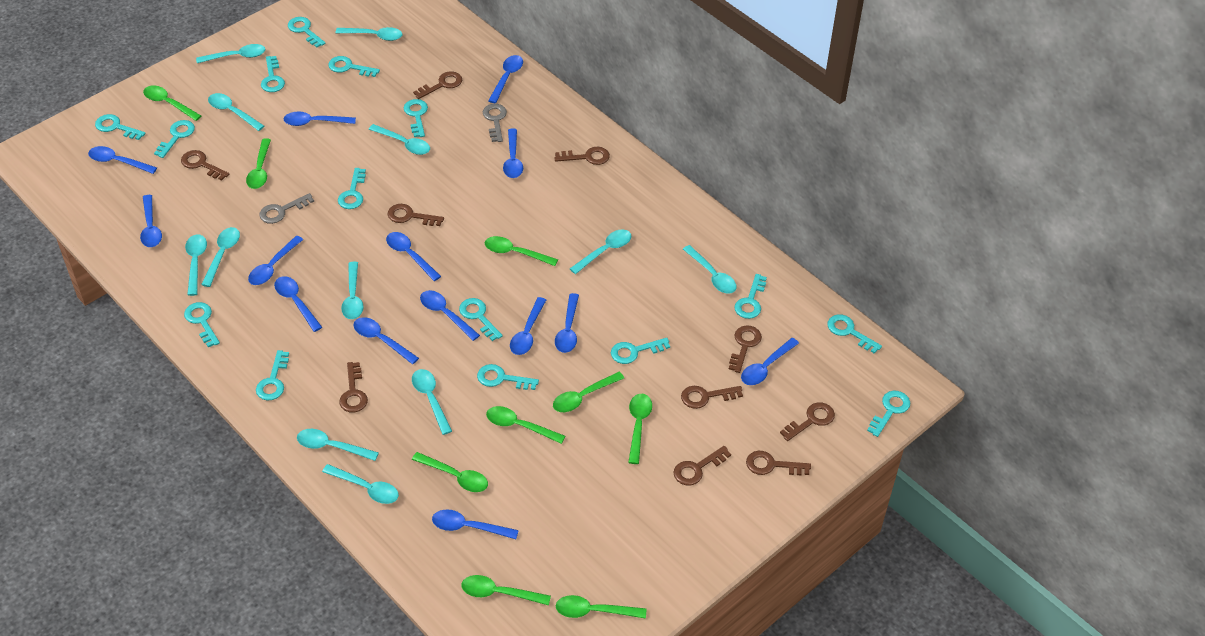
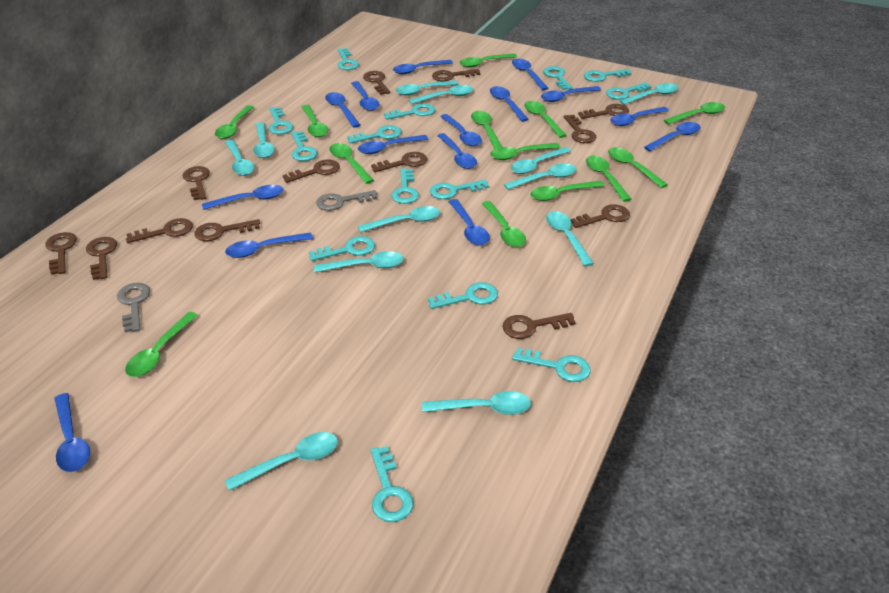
blue spoon: [88,146,157,174] [140,195,162,247] [248,236,304,285] [274,276,322,332] [284,112,356,126] [353,317,419,364] [386,232,441,281] [420,290,480,341] [432,509,519,539] [488,55,523,103] [503,129,523,178] [510,297,546,355] [555,293,579,353] [741,338,799,385] = 14 -> [54,393,90,472] [202,185,283,210] [225,232,313,258] [325,92,360,128] [351,81,379,111] [358,135,428,154] [393,60,453,74] [437,133,477,169] [440,114,482,146] [449,199,490,246] [490,86,529,122] [512,59,549,90] [541,86,601,102] [610,107,669,126] [644,122,700,151] = 15
brown key: [181,150,229,181] [339,362,368,413] [387,204,444,226] [413,71,462,99] [554,147,610,165] [673,446,731,486] [681,386,743,409] [729,325,762,373] [746,451,811,475] [780,402,835,441] = 10 -> [45,232,77,275] [86,237,117,280] [126,218,193,243] [182,166,210,200] [194,219,260,241] [283,159,340,183] [363,71,391,95] [371,152,427,172] [432,69,480,82] [503,313,576,339] [564,115,597,143] [570,204,630,228] [578,104,629,119] = 13
green spoon: [143,85,201,121] [246,138,271,189] [412,452,488,492] [462,575,551,606] [485,236,558,266] [486,406,565,444] [553,372,624,412] [556,595,646,619] [628,394,652,464] = 9 -> [125,312,198,377] [215,105,254,139] [302,105,328,137] [329,143,374,184] [460,53,517,68] [471,111,502,149] [482,201,526,247] [490,143,561,160] [524,101,567,138] [530,181,604,201] [586,155,631,202] [608,147,668,188] [664,102,725,125] = 13
turquoise key: [95,114,146,140] [154,120,195,158] [184,302,220,347] [256,350,289,400] [261,56,285,92] [288,17,325,48] [328,56,380,77] [338,168,366,209] [404,99,428,137] [459,298,503,341] [477,364,539,390] [611,338,670,364] [734,274,767,319] [827,314,882,354] [867,391,910,437] = 15 -> [269,107,293,134] [291,131,317,161] [309,236,375,261] [337,48,359,70] [347,125,402,144] [371,446,413,522] [384,103,435,120] [391,168,419,204] [428,282,498,309] [430,179,489,199] [512,348,591,382] [543,66,573,90] [584,69,631,82] [606,82,652,100] = 14

